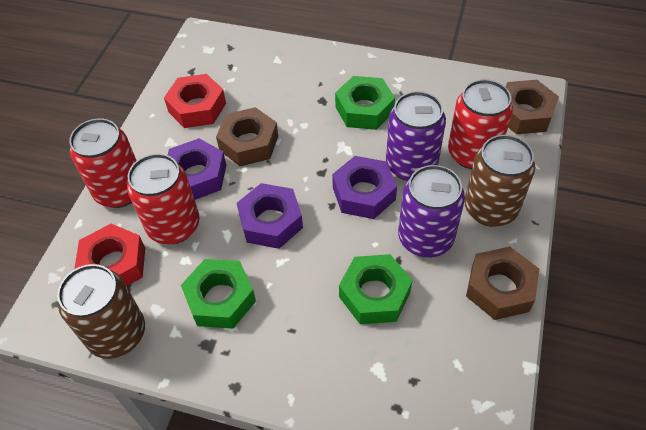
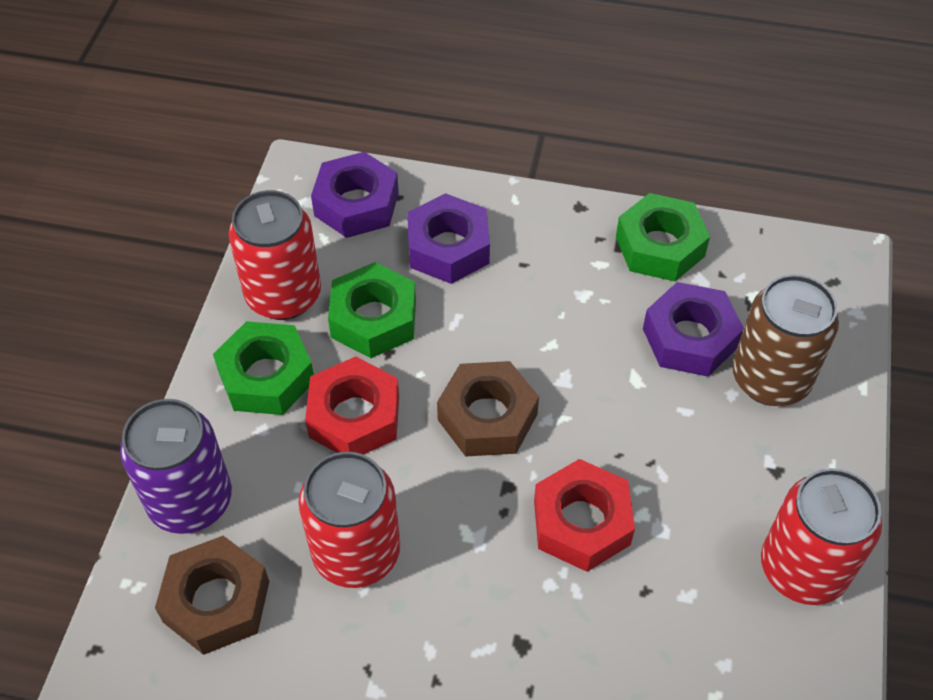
brown can: [57,264,145,359] [464,135,535,227] = 2 -> [733,274,839,406] = 1
brown nut: [216,107,278,166] [466,247,540,320] [505,80,559,134] = 3 -> [155,536,269,655] [437,361,539,457] = 2
purple can: [386,91,446,181] [398,165,465,257] = 2 -> [120,399,232,534] = 1

